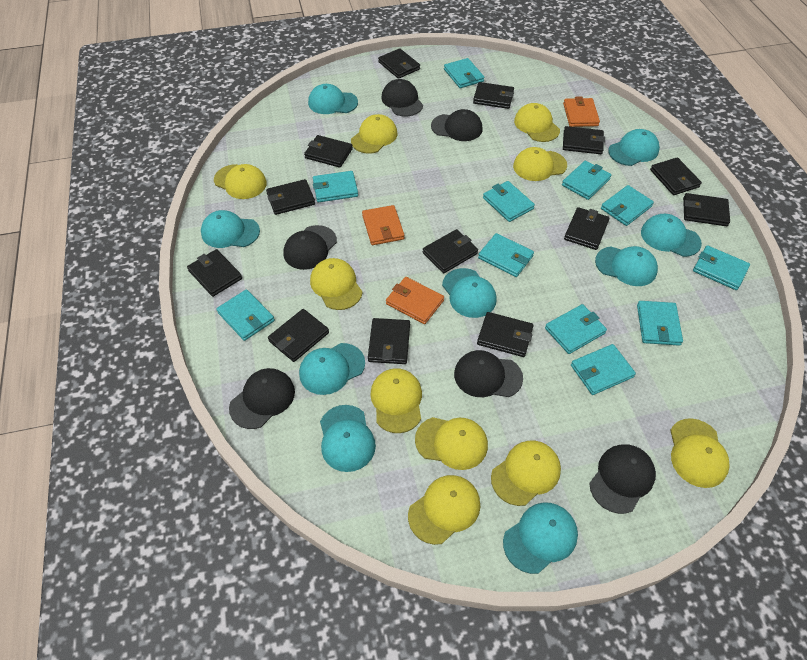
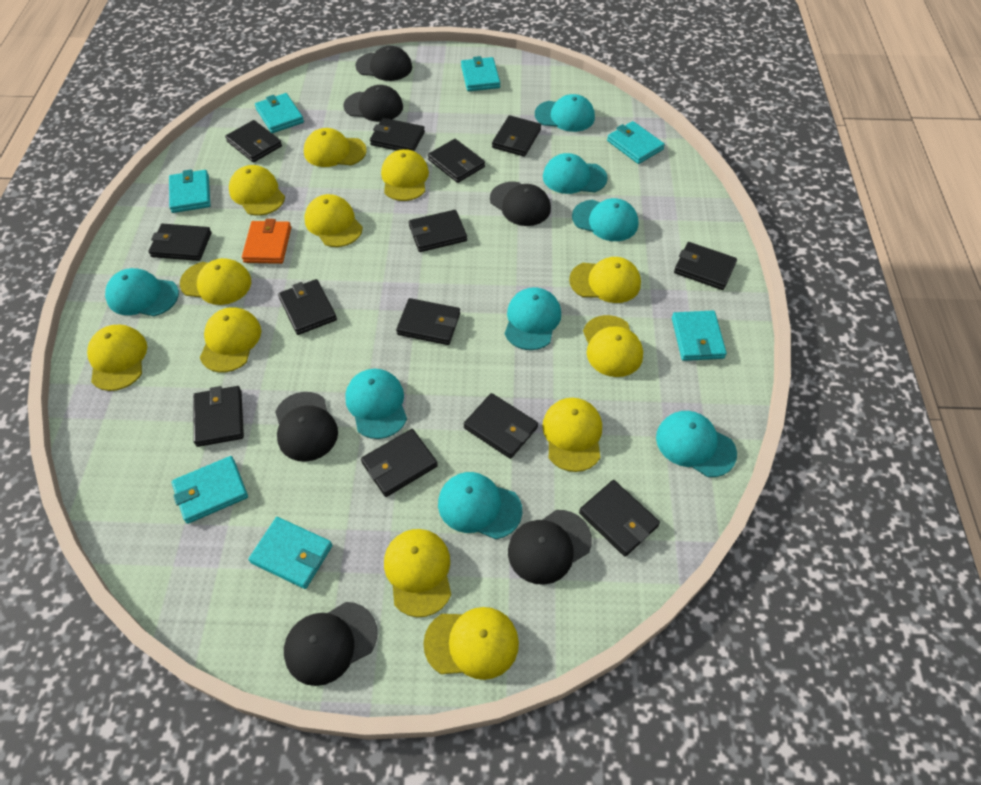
orange wallet: [362,205,405,245] [386,277,444,324] [563,96,600,127] = 3 -> [242,219,291,264] = 1
turquoise cap: [201,210,260,248] [299,343,365,395] [308,84,358,114] [320,405,376,472] [442,268,497,318] [503,502,578,574] [595,246,658,286] [608,129,660,166] [641,214,702,257] = 9 -> [105,268,179,316] [345,369,407,439] [438,472,522,539] [505,287,561,350] [535,94,595,132] [543,153,608,194] [572,198,638,241] [656,411,737,477] = 8
turquoise wallet: [216,289,275,341] [313,171,358,202] [444,58,485,88] [478,233,534,277] [483,181,535,222] [545,304,607,354] [562,161,612,200] [571,344,636,395] [601,185,654,226] [637,301,683,346] [693,245,750,290] = 11 -> [169,169,210,213] [172,456,248,524] [248,517,332,589] [255,93,304,133] [461,56,500,91] [607,121,665,164] [672,311,727,361] = 7
yellow cap: [214,164,267,199] [310,258,363,310] [351,114,397,154] [370,368,422,433] [408,475,480,545] [415,417,488,470] [491,441,561,506] [513,147,567,181] [514,103,560,142] [670,418,730,488] = 10 -> [87,325,147,391] [180,258,251,305] [200,308,261,373] [229,165,285,216] [304,128,367,167] [304,194,363,247] [381,149,429,201] [384,529,451,617] [423,607,519,680] [542,398,602,472] [569,257,641,303] [583,315,643,377] = 12

